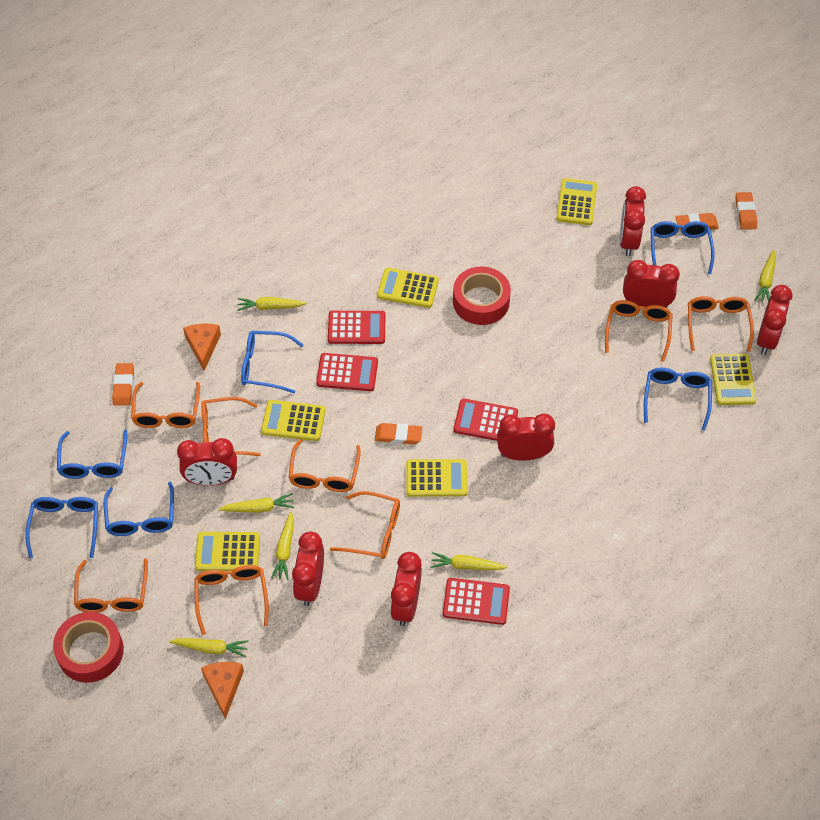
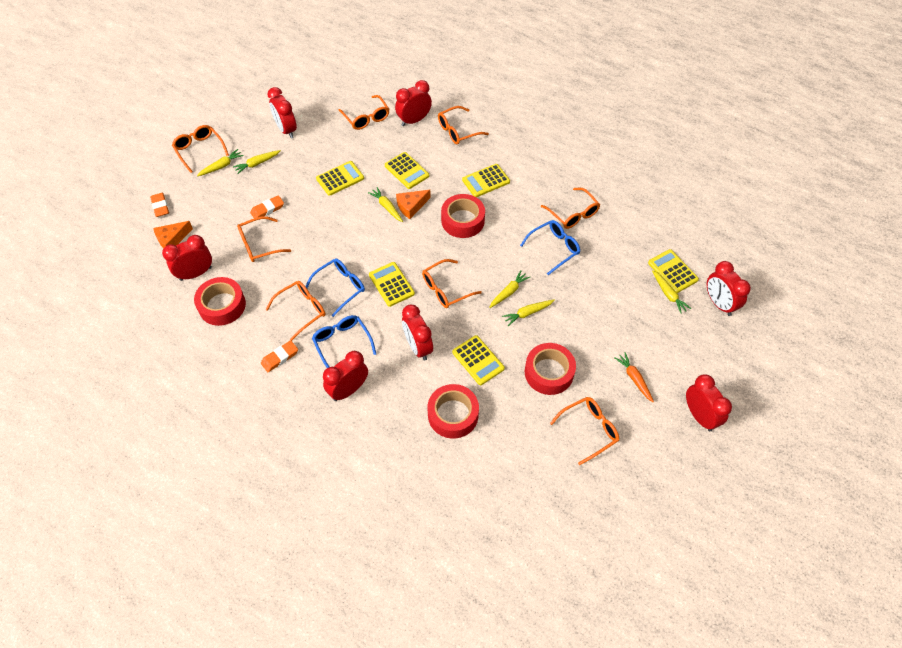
blue glasses: [25,497,98,558] [57,430,127,479] [104,482,174,536] [241,331,304,393] [644,368,712,431] [651,221,715,274] = 6 -> [305,258,365,317] [312,315,376,368] [520,220,580,275] = 3
orange carrot: none = 0 -> [614,352,654,402] = 1
orange eraser: [112,363,134,405] [375,423,422,444] [676,213,719,230] [735,192,757,230] = 4 -> [150,193,169,217] [250,195,284,218] [261,340,298,372] = 3
red calculator: [316,353,378,391] [328,311,385,344] [443,578,510,625] [454,398,518,441] = 4 -> none = 0
red tape: [53,612,124,683] [453,267,511,325] = 2 -> [194,277,246,326] [427,384,479,438] [441,194,485,238] [525,343,576,395] = 4

